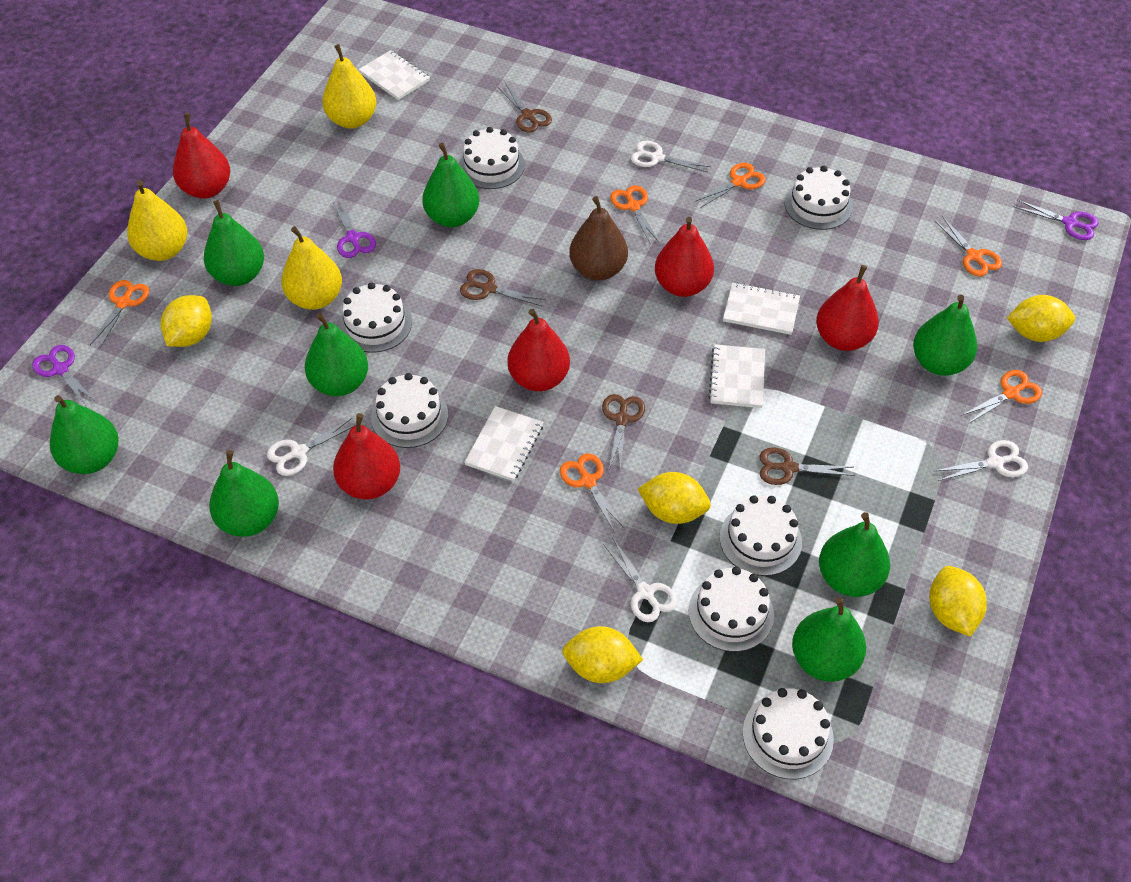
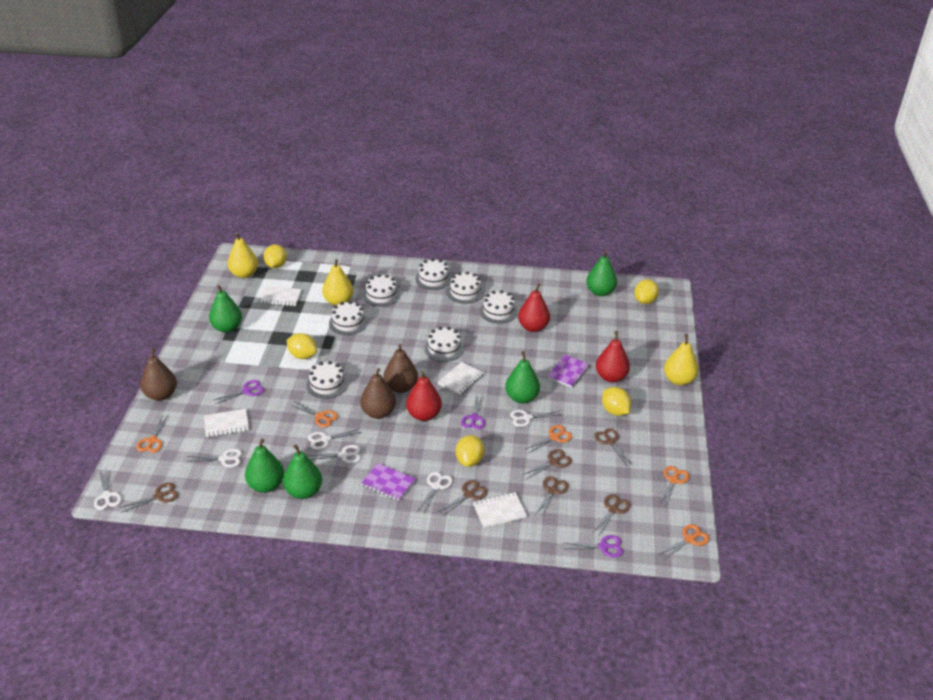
brown pear: [569,196,628,281] = 1 -> [140,348,177,401] [360,368,396,419] [384,344,418,393] = 3
brown scissors: [460,269,546,306] [498,83,552,133] [602,394,645,469] [759,447,855,485] = 4 -> [119,483,179,513] [438,480,487,516] [522,449,572,479] [535,476,569,518] [593,494,630,535] [594,428,632,466] = 6
green pear: [50,395,119,474] [204,200,264,286] [209,450,279,537] [305,313,368,396] [422,143,479,227] [792,597,866,682] [819,512,890,597] [913,295,977,376] = 8 -> [209,285,242,333] [245,439,284,493] [283,444,322,499] [505,351,540,403] [586,250,617,296] = 5
orange scissors: [90,280,149,348] [560,453,625,531] [610,185,660,245] [694,163,766,208] [935,217,1002,277] [961,370,1042,424] = 6 -> [137,416,168,453] [291,401,338,427] [525,425,572,453] [658,524,709,560] [660,466,690,506] = 5
purple notebook: none = 0 -> [361,463,416,501] [547,355,590,387] = 2
red pear: [173,113,230,199] [333,413,400,500] [507,309,570,391] [655,217,714,297] [816,265,879,351] = 5 -> [406,371,442,421] [518,283,550,332] [596,331,630,382] = 3
white scissors: [267,418,356,476] [603,539,678,622] [631,141,711,172] [935,440,1028,481] = 4 -> [94,470,122,510] [186,449,242,468] [308,428,361,450] [308,445,361,464] [417,472,453,514] [510,410,562,427] = 6

